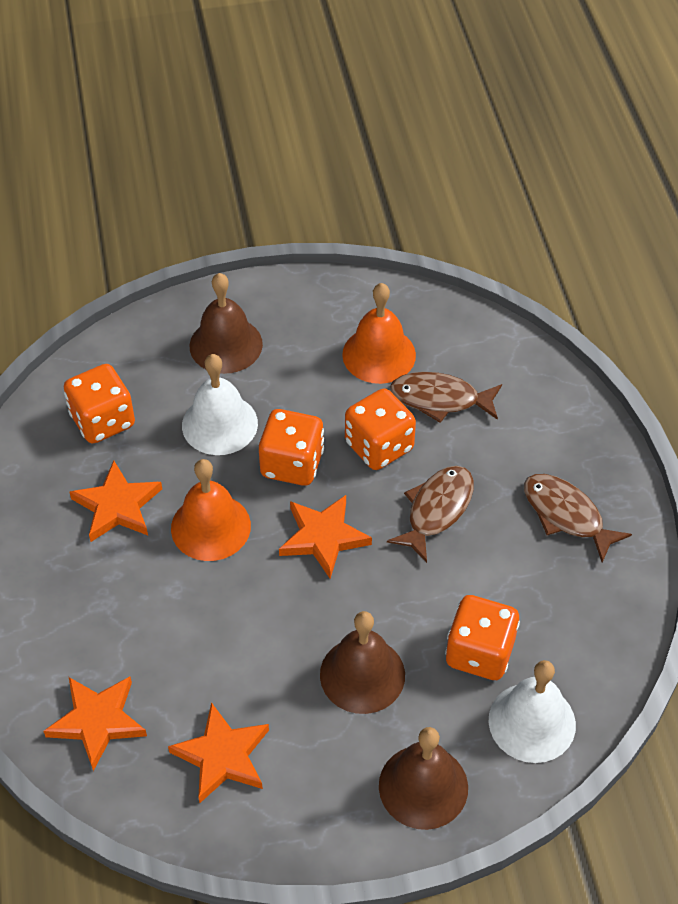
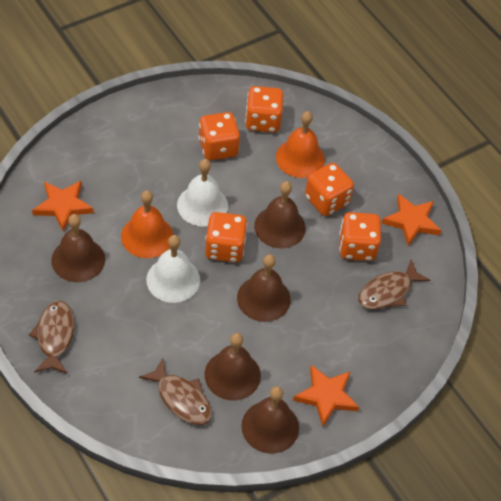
brown bell: [190,273,263,374] [320,611,405,714] [379,727,468,830] = 3 -> [51,214,105,282] [205,333,261,400] [237,255,291,322] [241,386,299,454] [254,181,306,248] = 5
orange dice: [64,364,135,443] [259,409,324,486] [345,388,416,470] [445,595,520,680] = 4 -> [198,112,240,160] [205,212,247,262] [245,86,283,133] [305,163,354,216] [339,212,381,261] = 5
orange star: [43,677,147,771] [69,461,162,542] [168,702,269,803] [279,495,372,579] = 4 -> [32,181,94,232] [293,365,359,426] [382,194,442,246] = 3

